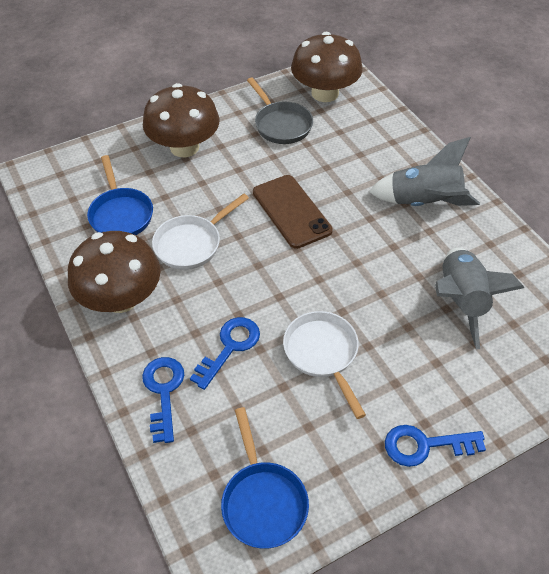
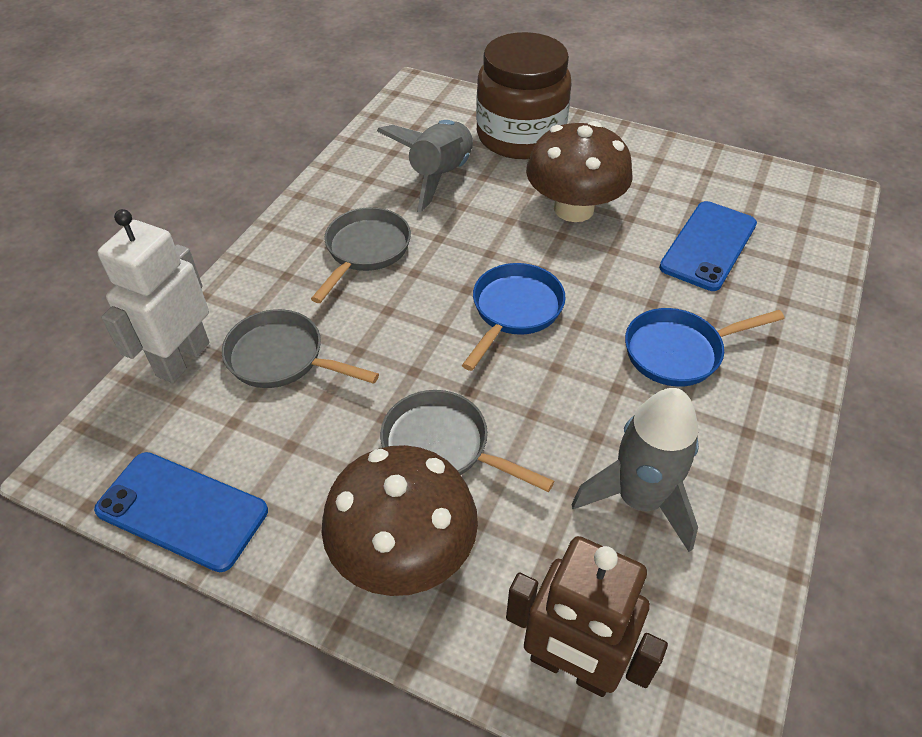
blue key: [142,357,184,443] [190,317,260,390] [385,425,486,467] = 3 -> none = 0
blue phone: none = 0 -> [94,452,268,572] [659,201,757,291] = 2
brown jar: none = 0 -> [476,32,571,159] = 1
brown mushroom: [68,231,161,313] [143,83,220,157] [291,32,363,102] = 3 -> [322,445,478,596] [526,121,633,222] = 2
brown phone: [253,175,333,249] = 1 -> none = 0
brown robot: none = 0 -> [506,536,668,697] = 1
grey pan: [247,78,313,144] = 1 -> [222,309,379,388] [311,207,411,303] [380,390,554,492] = 3
white pan: [152,193,249,270] [283,311,366,419] = 2 -> none = 0
white robot: none = 0 -> [97,209,209,383] = 1

